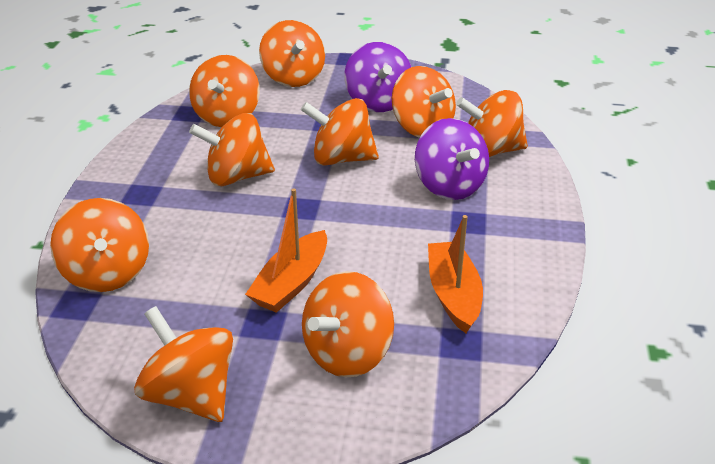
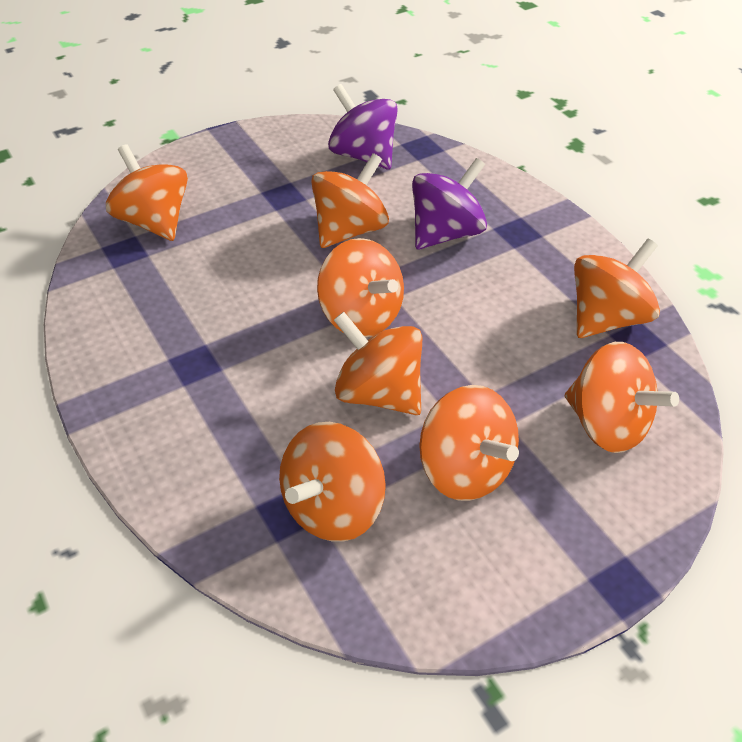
orange boat: [245,188,327,313] [428,215,483,333] = 2 -> none = 0
orange spinning top: [50,198,149,292] [134,306,233,422] [189,55,260,127] [189,113,275,186] [259,20,325,87] [301,98,379,166] [302,271,394,377] [392,66,456,138] [456,90,528,157] = 9 -> [106,144,188,241] [279,422,386,542] [311,153,389,248] [317,238,404,338] [334,312,422,415] [419,385,519,501] [565,342,679,453] [574,239,660,338] = 8

